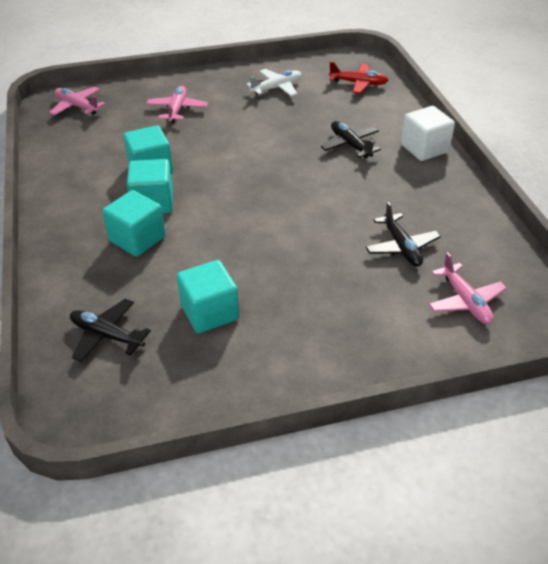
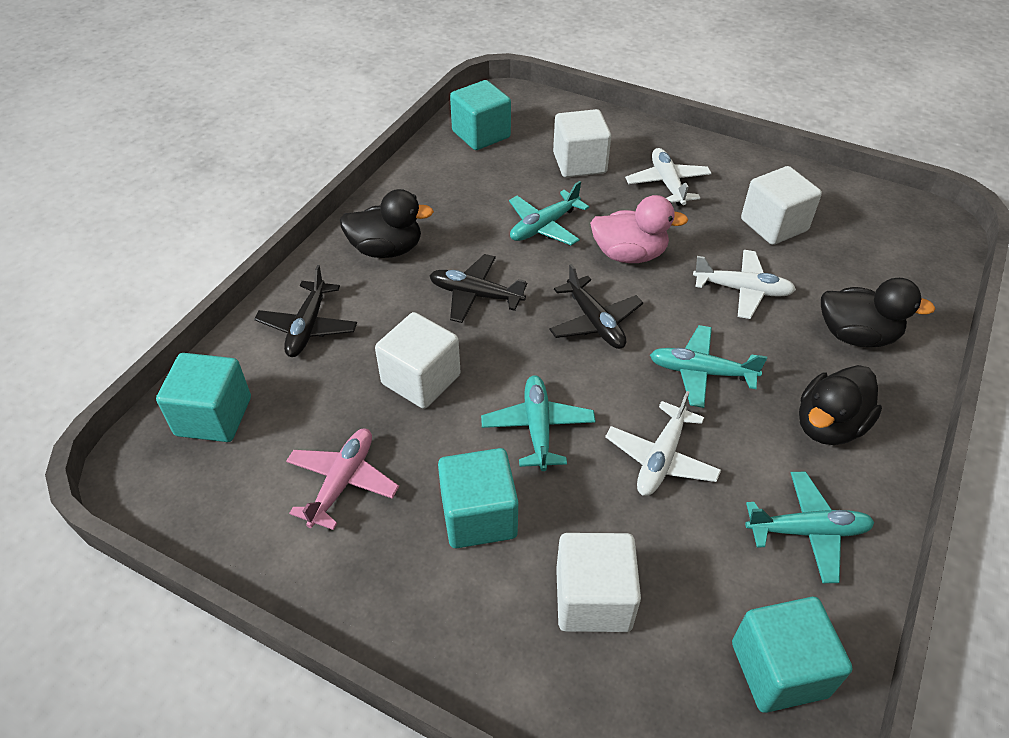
black duck: none = 0 -> [340,189,434,258] [799,365,882,445] [821,278,935,348] = 3
pink duck: none = 0 -> [590,195,688,263] = 1
pink plane: [49,87,105,115] [146,86,208,123] [429,252,507,324] = 3 -> [286,428,399,530] = 1
red plane: [329,62,388,94] = 1 -> none = 0
turquoise plane: none = 0 -> [481,375,596,471] [509,181,589,245] [650,325,767,408] [745,472,875,583] = 4
white cube: [401,106,455,161] = 1 -> [375,312,461,409] [553,109,611,178] [556,533,641,632] [741,166,822,245] = 4
white plane: [246,69,301,96] = 1 -> [605,391,721,496] [625,148,712,206] [693,250,796,319] = 3

